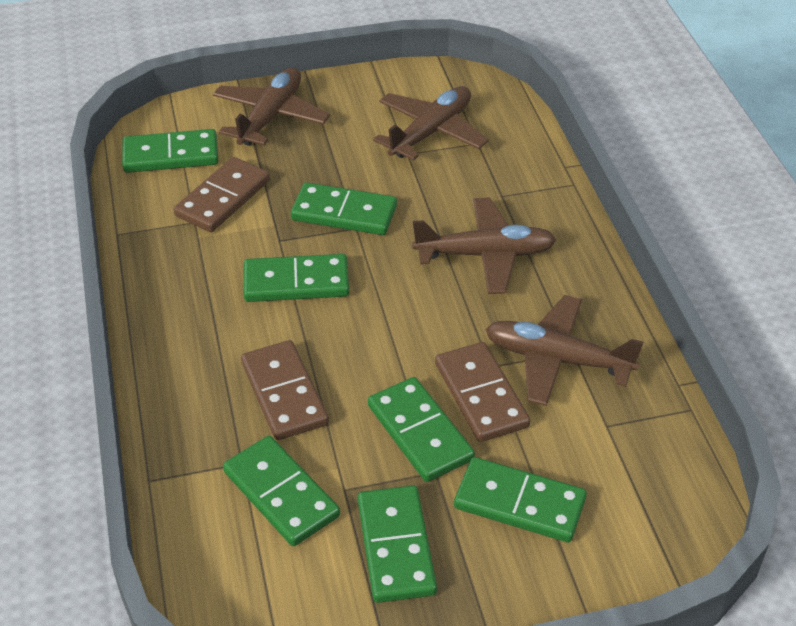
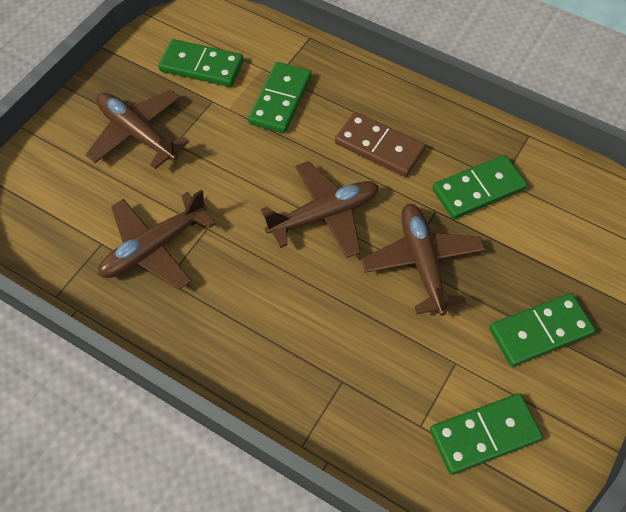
brown domino: [174,157,270,232] [241,340,329,440] [435,342,530,442] = 3 -> [335,112,426,177] = 1
green domino: [122,129,218,173] [223,436,340,546] [244,254,349,302] [291,183,397,235] [358,486,437,603] [368,377,475,482] [454,457,587,542] = 7 -> [158,39,244,87] [248,62,312,133] [430,393,543,475] [433,155,527,219] [489,293,595,367] = 5

